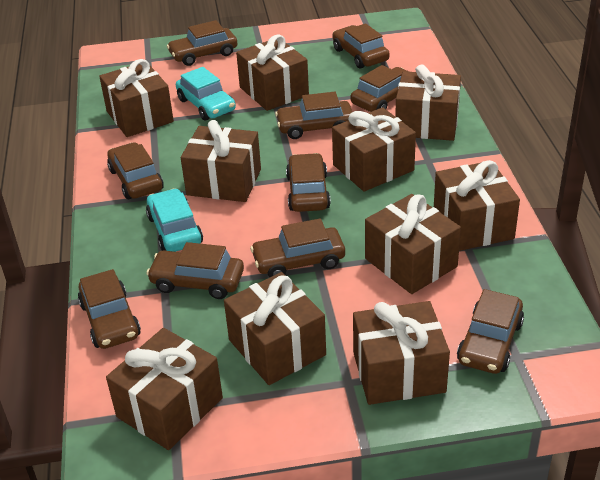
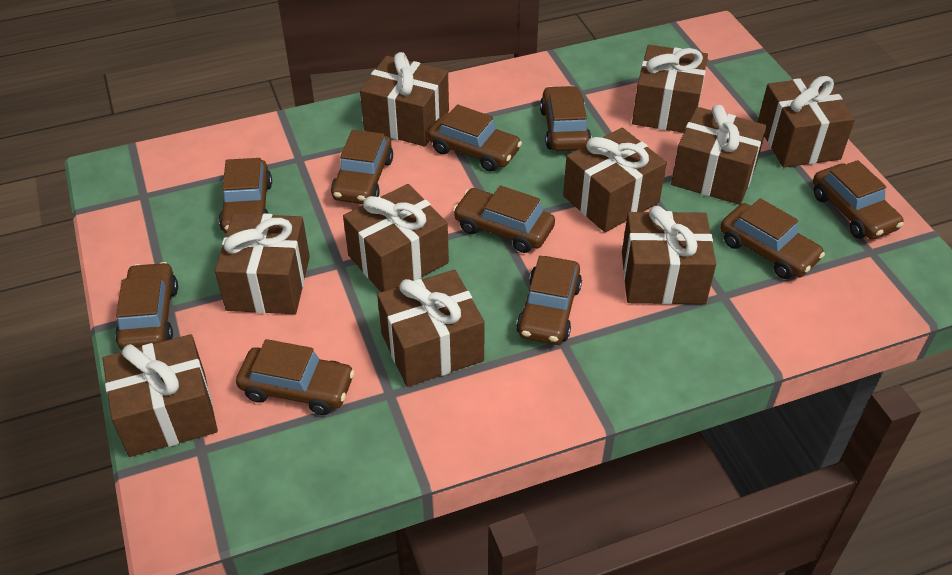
turquoise car: [146,188,203,252] [176,67,236,121] = 2 -> none = 0

